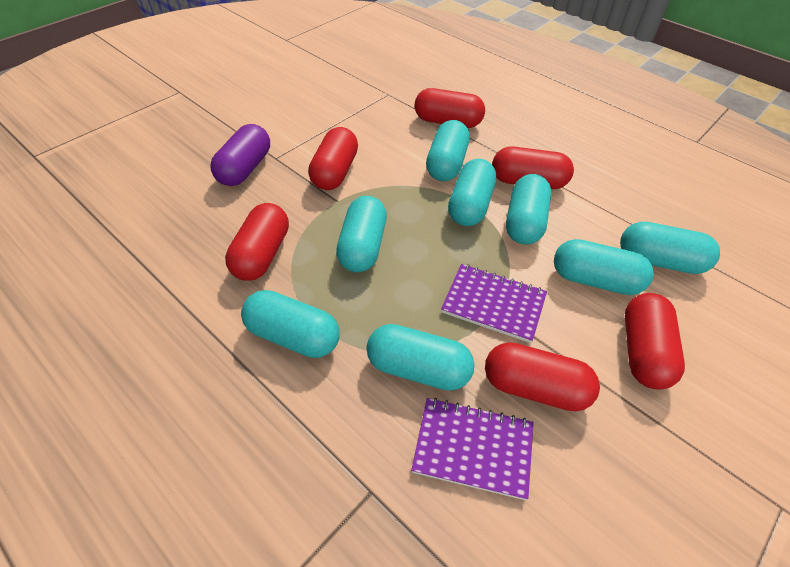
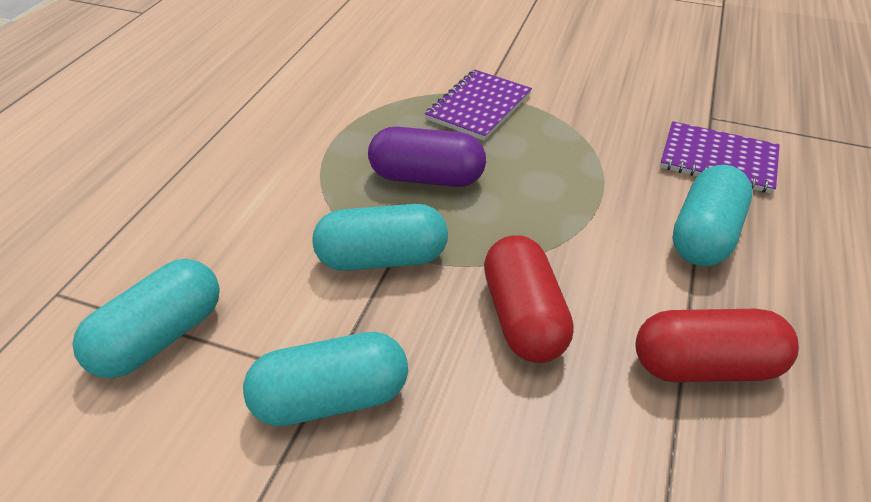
red capsule: [225,203,289,281] [308,127,358,190] [414,88,485,128] [485,342,600,411] [492,146,574,189] [625,293,685,390] = 6 -> [484,235,574,363] [636,309,799,382] = 2
turquoise capsule: [241,290,340,358] [336,196,387,272] [367,324,475,391] [426,120,470,181] [448,159,496,226] [506,174,552,245] [554,239,654,295] [620,222,720,274] = 8 -> [72,259,220,378] [243,332,408,426] [312,204,448,271] [672,165,752,266] = 4

